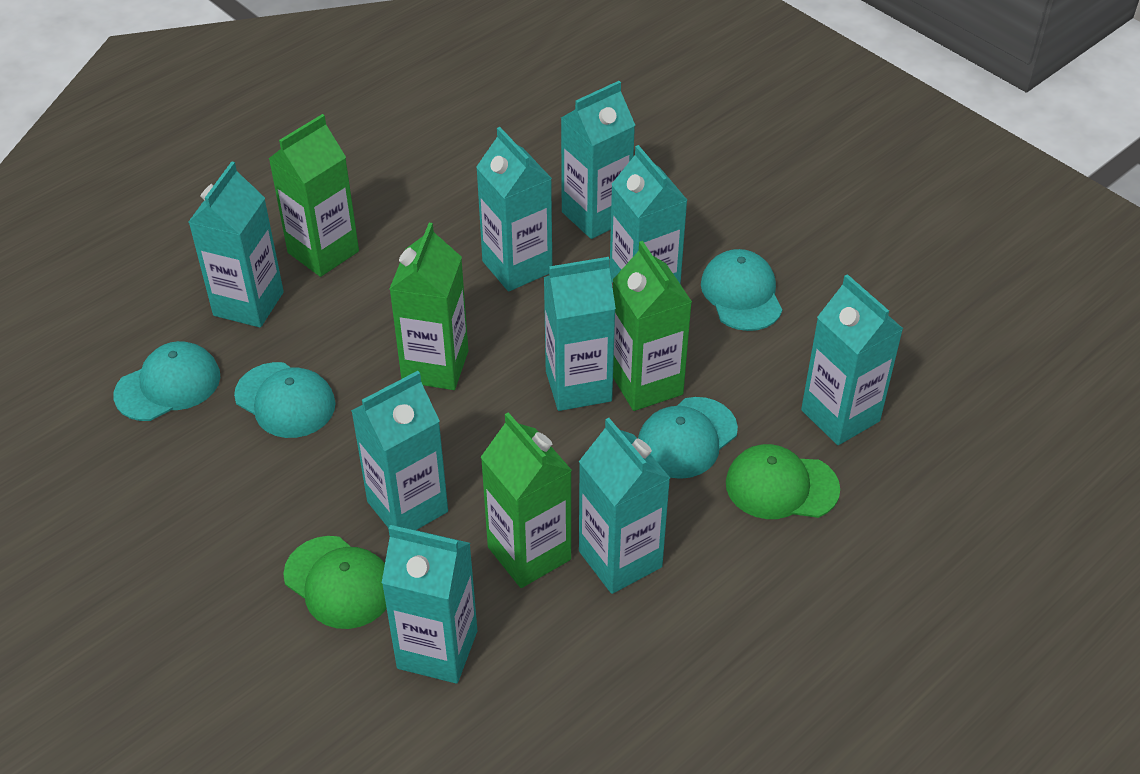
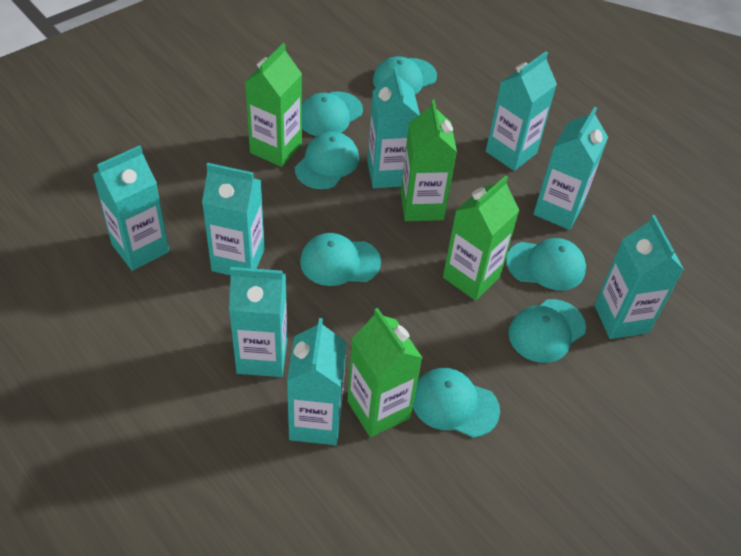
green cap: [283,536,387,629] [726,444,840,519] = 2 -> none = 0
turquoise cap: [114,341,220,421] [234,362,336,438] [638,397,738,479] [701,249,782,331] = 4 -> [295,131,359,189] [300,233,381,286] [302,91,363,136] [373,56,437,94] [413,368,500,438] [506,238,586,291] [508,299,586,363] = 7
turquoise carton: [189,161,284,328] [351,371,448,530] [382,525,477,684] [476,127,552,291] [544,257,616,411] [561,81,635,239] [579,418,670,594] [610,145,687,284] [801,274,903,445] = 9 -> [93,145,169,271] [202,163,265,275] [229,267,287,377] [287,318,346,445] [367,67,420,188] [486,51,557,171] [534,107,608,230] [594,215,684,339] = 8

